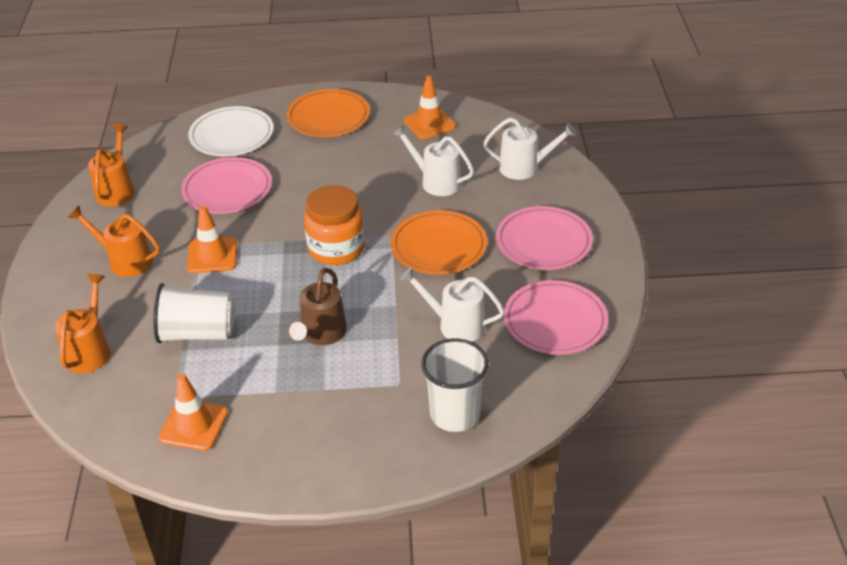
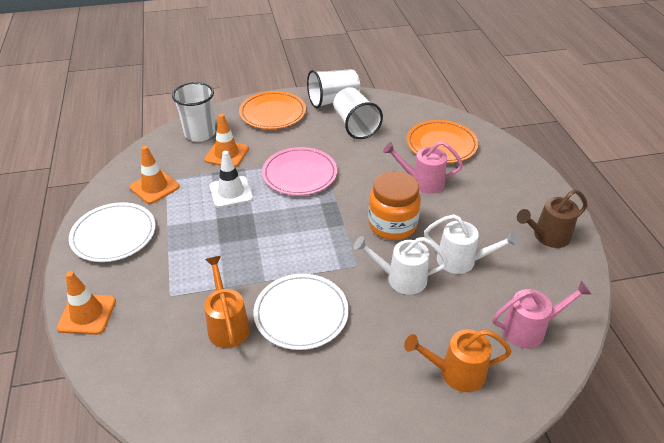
orange watering can: [55,274,110,373] [68,206,160,277] [88,124,135,207] = 3 -> [204,256,250,348] [404,329,512,392] = 2
pink plate: [181,157,272,214] [496,206,593,270] [503,280,608,355] = 3 -> [262,147,337,196] = 1
pink watering can: none = 0 -> [383,141,463,194] [492,281,592,349] = 2
white cup: [153,283,235,343] [421,338,489,432] = 2 -> [172,82,216,142] [307,69,360,108] [333,87,383,139] = 3
white plate: [188,106,274,156] = 1 -> [69,202,156,262] [254,274,349,350] = 2
white traffic cone: none = 0 -> [209,151,253,208] = 1
white watering can: [392,125,474,196] [400,267,504,342] [483,118,576,180] = 3 -> [353,236,448,295] [424,214,519,274] = 2

